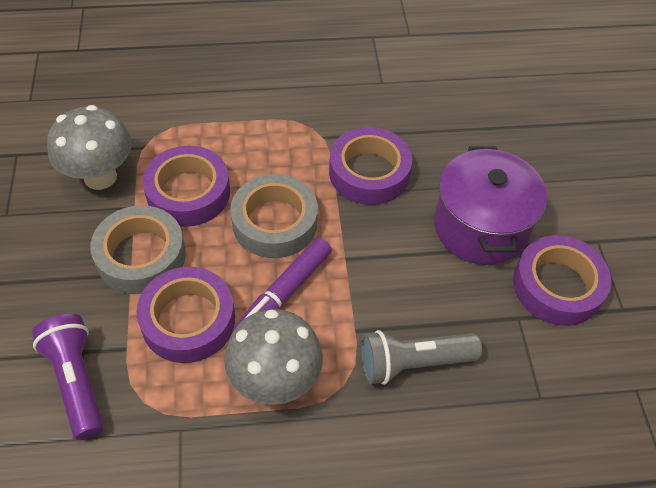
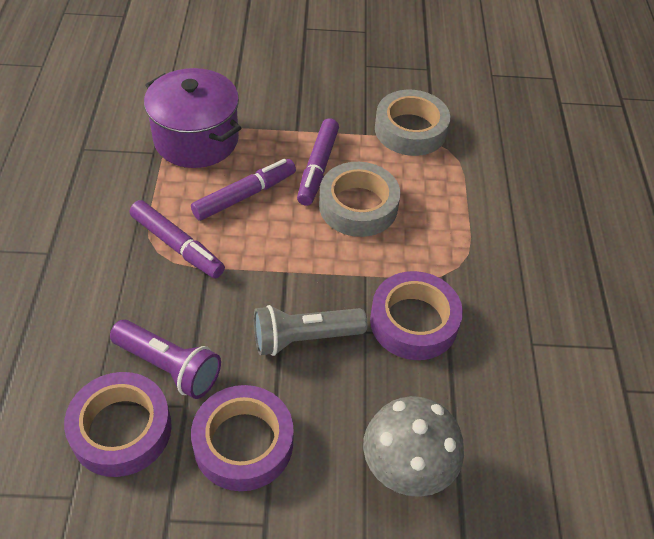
grey mushroom: [47,105,132,190] [224,309,323,405] = 2 -> [363,396,464,497] = 1
purple marker: [235,237,332,328] = 1 -> [130,200,225,279] [191,159,296,221] [297,118,339,206] = 3
purple tape: [136,267,235,363] [142,146,230,227] [329,127,412,205] [513,235,611,326] = 4 -> [64,372,172,477] [191,385,294,491] [370,271,463,360] = 3

